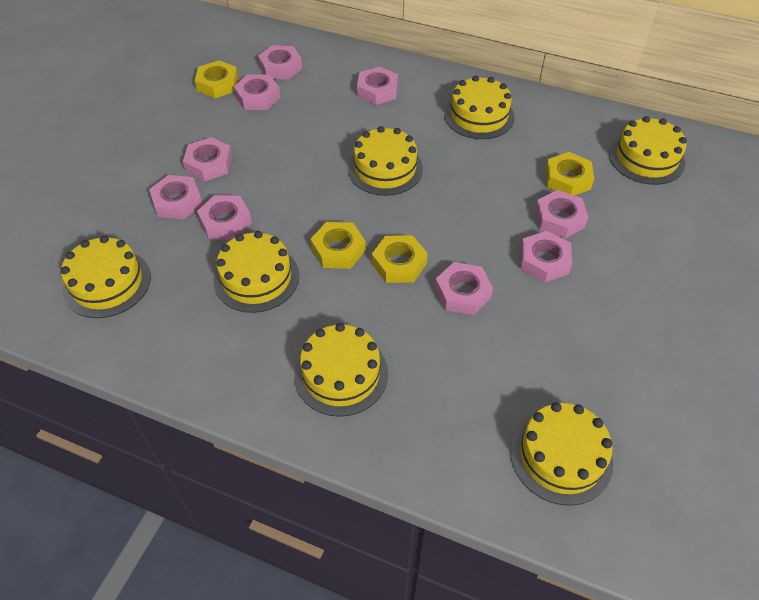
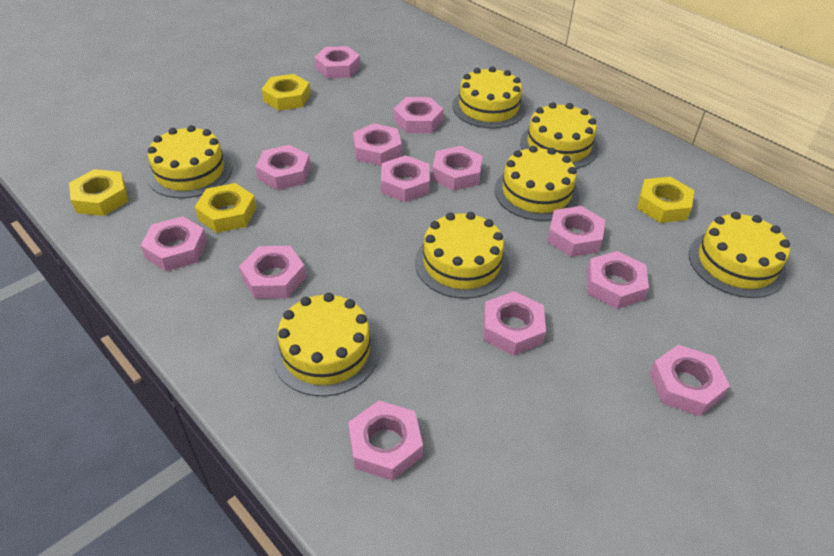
pink nut: [149,175,203,220] [183,137,233,181] [197,195,252,240] [234,75,281,110] [258,45,302,80] [357,67,398,105] [435,262,493,315] [520,231,572,283] [535,190,588,238] = 9 -> [140,216,207,271] [239,246,306,299] [256,145,310,190] [314,46,360,78] [348,401,423,481] [353,123,402,166] [381,155,430,202] [394,97,443,133] [432,146,482,191] [484,291,546,356] [547,206,605,257] [587,251,649,309] [649,345,730,416] = 13

